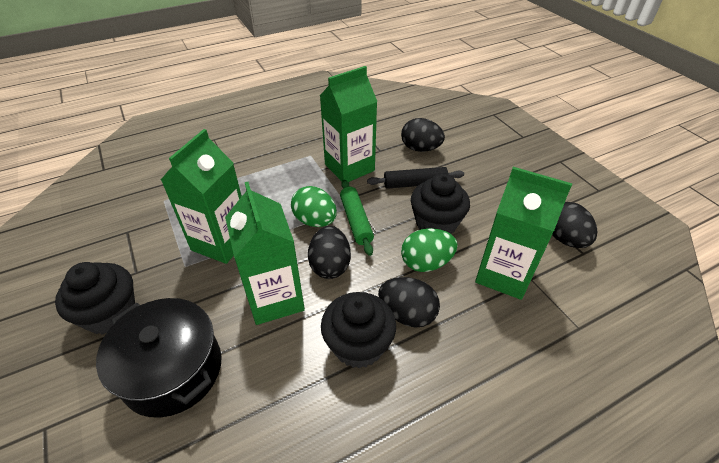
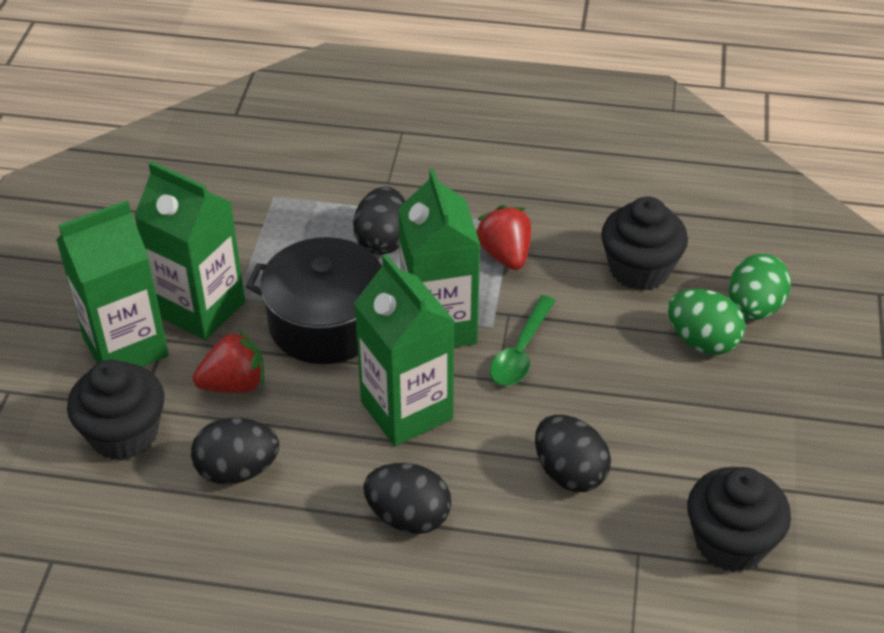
black rolling pin: [367,167,464,189] = 1 -> none = 0
green rolling pin: [340,180,374,256] = 1 -> none = 0
green spoon: none = 0 -> [490,295,556,386] = 1
red strawberry: none = 0 -> [193,329,264,393] [476,205,531,270] = 2

